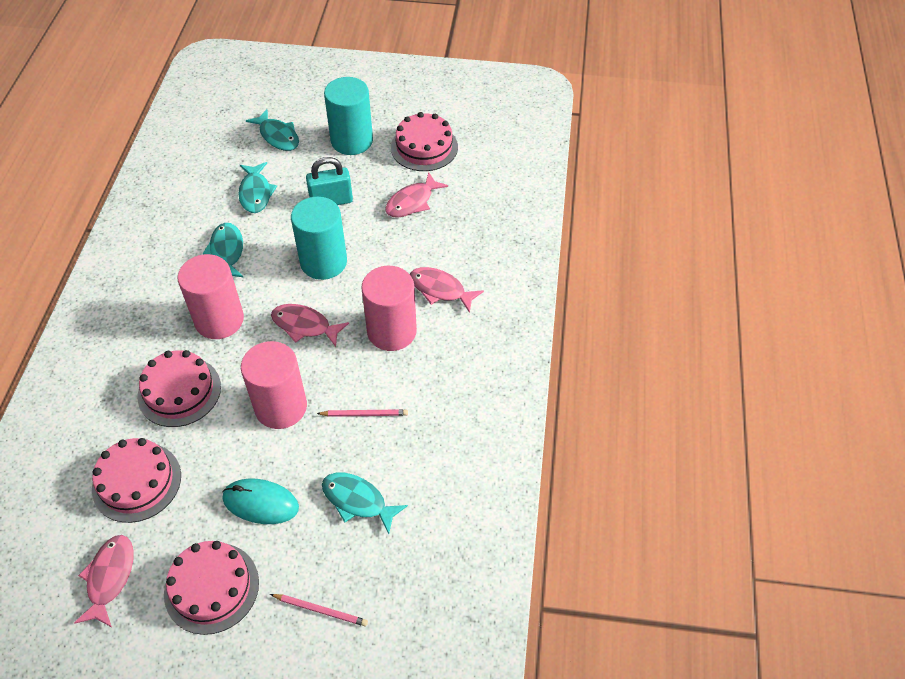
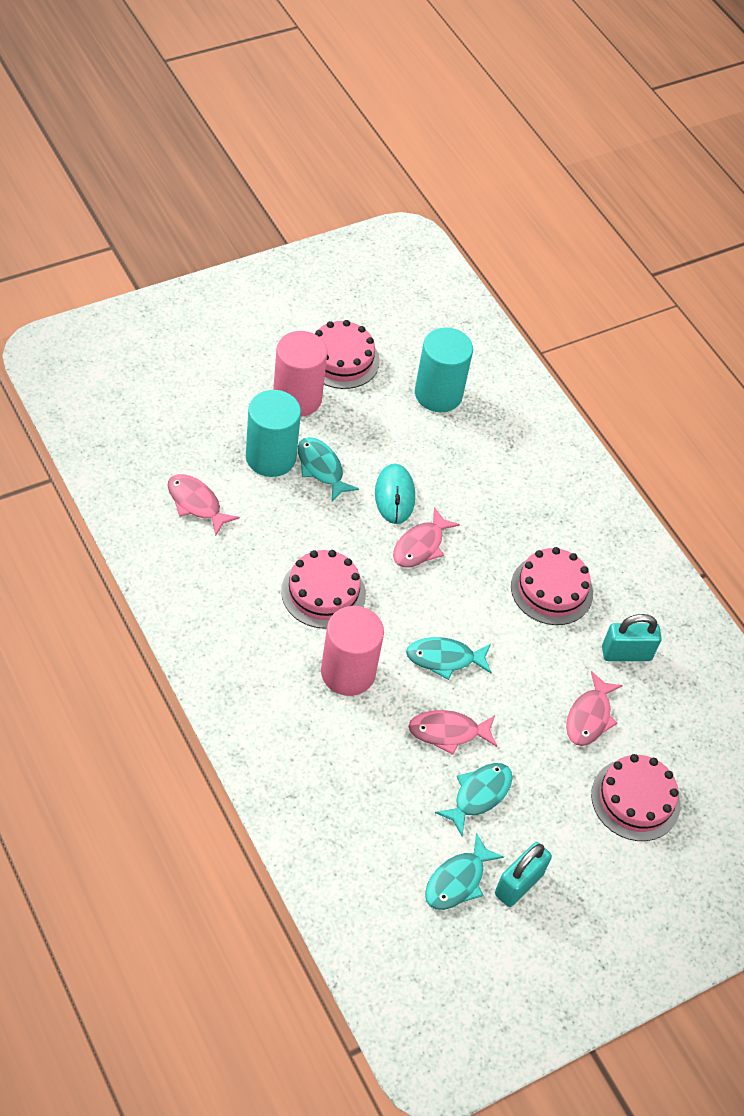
pink cylinder: [177,254,244,339] [241,341,307,429] [361,266,417,351] = 3 -> [273,331,328,417] [321,606,384,696] = 2
pink pencil: [270,594,368,627] [317,409,408,417] = 2 -> none = 0
turquoise padlock: [306,157,353,205] = 1 -> [495,842,552,907] [602,614,662,661] = 2

